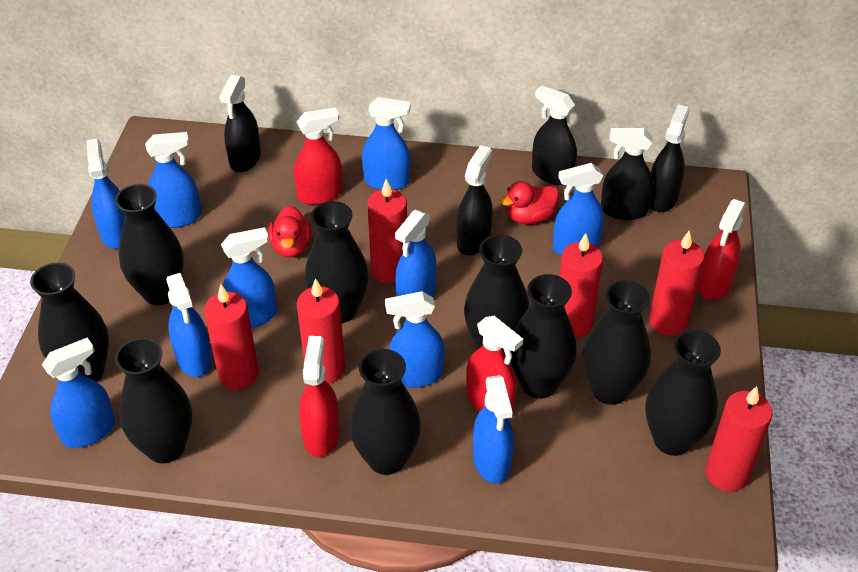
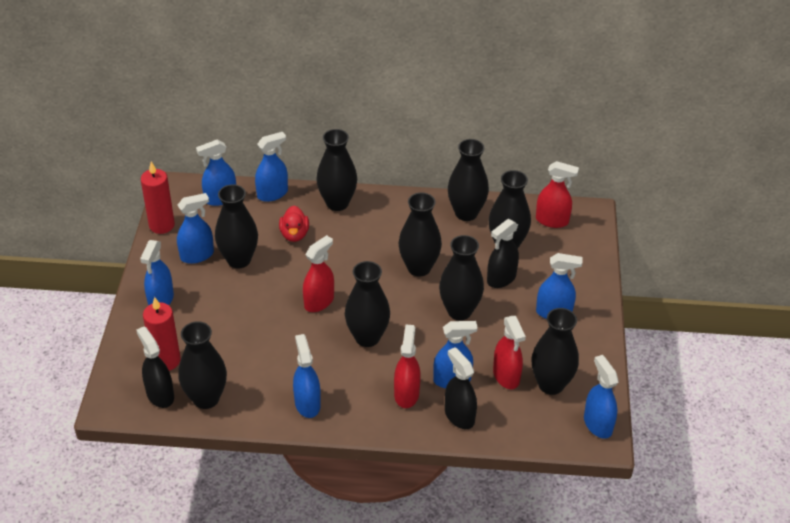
black spray bottle: [219,75,261,172] [456,145,493,255] [532,85,577,185] [601,128,654,220] [649,105,689,212] = 5 -> [136,326,174,408] [445,347,477,429] [487,219,519,288] = 3
blue spray bottle: [42,337,115,448] [86,139,125,249] [145,132,201,228] [166,273,212,377] [221,227,277,328] [362,97,411,190] [385,291,445,388] [395,210,437,297] [473,375,514,483] [553,163,604,256] = 10 -> [140,240,174,305] [177,193,214,264] [196,140,236,206] [255,132,288,202] [293,334,321,418] [433,321,478,388] [536,253,583,319] [584,355,619,439] = 8
red candle: [204,285,259,390] [297,278,345,384] [367,179,407,283] [559,233,603,338] [649,231,704,336] [705,386,773,492] = 6 -> [141,162,175,234] [143,297,181,371] = 2
red duck: [268,205,312,258] [500,181,559,224] = 2 -> [279,206,309,242] = 1

